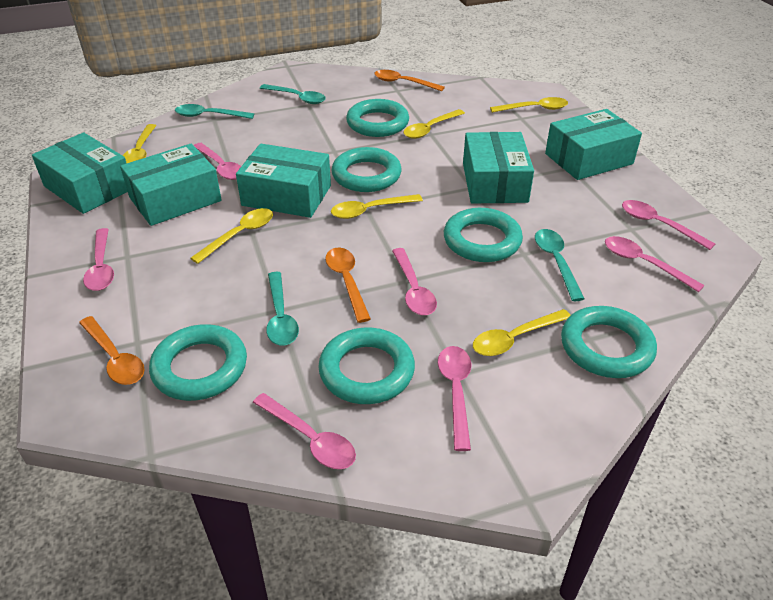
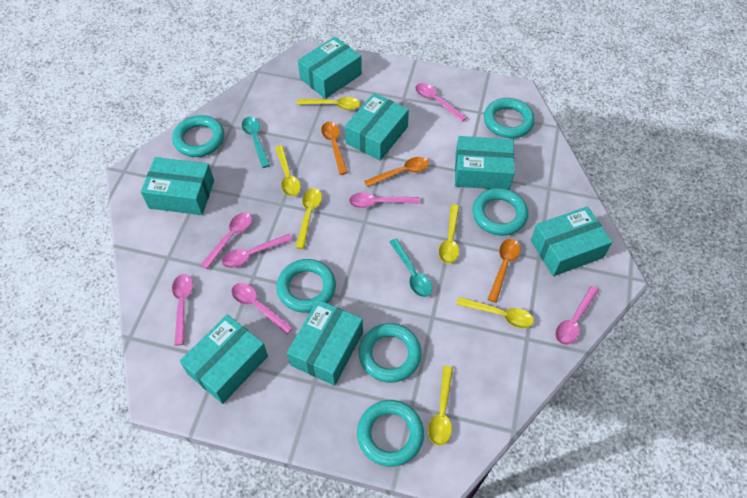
turquoise box: [32,132,128,214] [120,144,222,226] [236,144,331,218] [463,132,534,204] [545,109,642,180] = 5 -> [141,157,214,215] [180,314,268,404] [287,300,363,386] [298,37,362,99] [345,93,409,161] [455,136,515,190] [531,206,612,276] = 7
turquoise spoon: [175,104,254,119] [260,84,326,104] [266,272,299,346] [535,229,585,301] = 4 -> [242,117,270,168] [389,238,432,297] = 2

